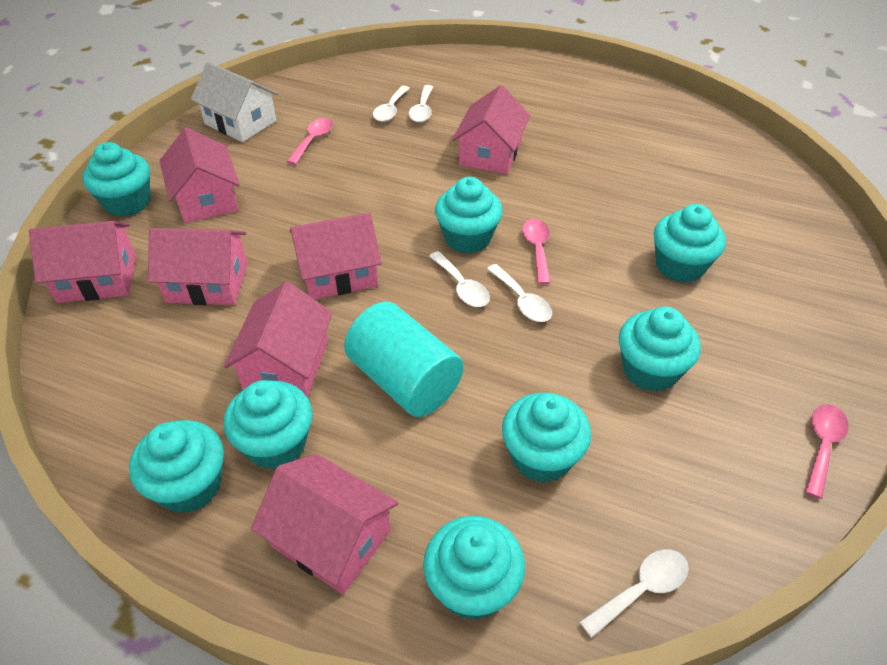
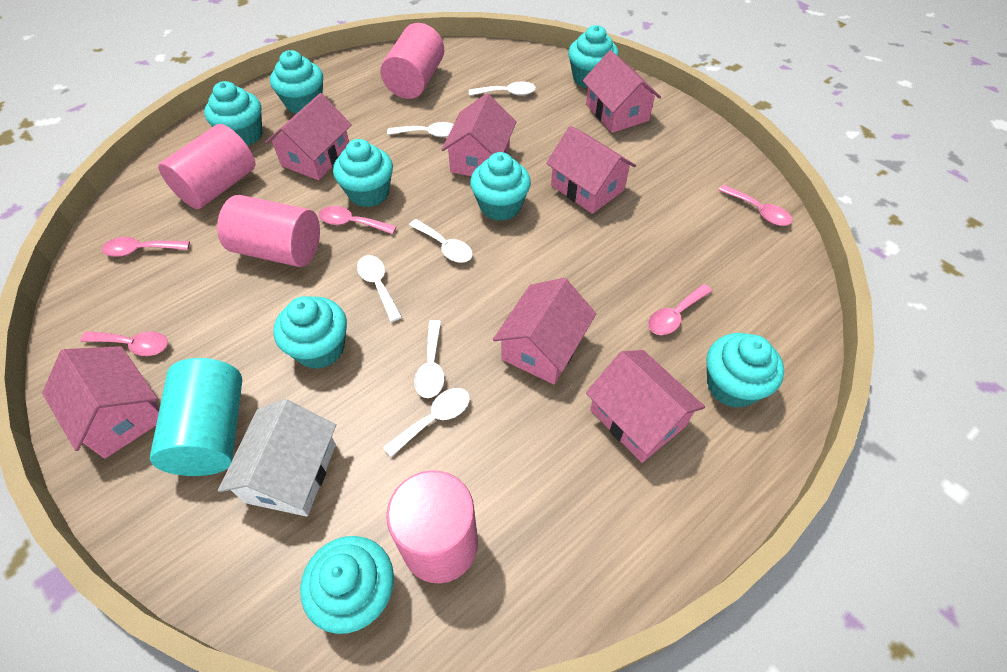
pink cylinder: none = 0 -> [158,124,255,209] [217,195,320,267] [380,23,444,99] [386,470,478,583] = 4
pink spoon: [287,118,333,165] [522,219,551,285] [805,404,848,499] = 3 -> [81,331,168,356] [102,237,190,257] [319,206,397,234] [648,284,712,335] [718,185,792,226] = 5
white spoon: [373,86,410,122] [409,85,433,122] [429,251,490,307] [487,264,552,322] [579,549,689,638] = 5 -> [357,255,402,322] [383,388,470,457] [387,122,454,137] [409,219,473,263] [414,320,444,398] [469,81,536,96] = 6

